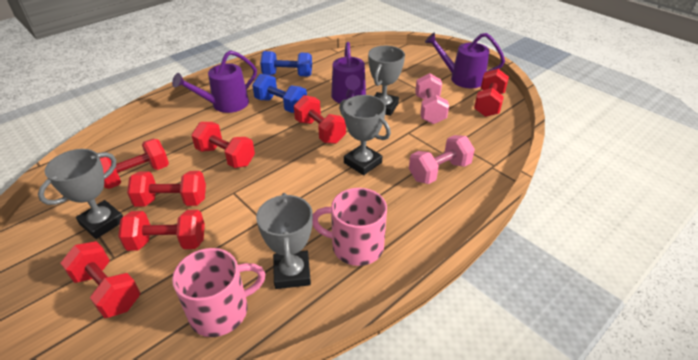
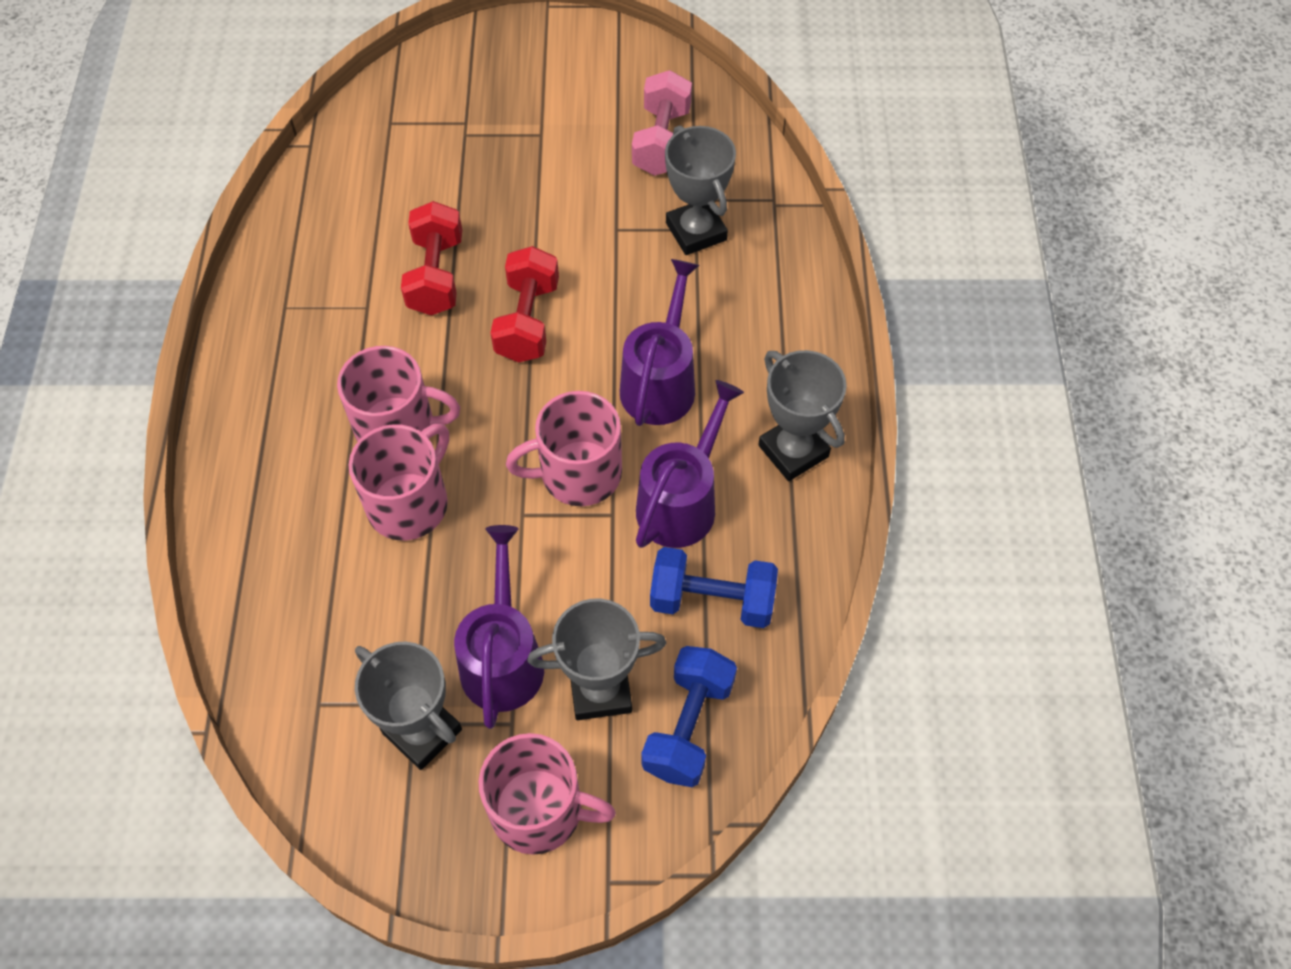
pink dumbbell: [409,135,475,184] [415,73,449,124] = 2 -> [632,70,692,176] = 1
pink mug: [172,248,266,337] [312,188,387,266] = 2 -> [337,346,460,442] [349,424,449,541] [479,733,616,855] [506,391,622,506] = 4
red dumbbell: [60,241,140,318] [100,139,169,189] [118,210,205,251] [127,171,206,207] [191,122,255,168] [294,95,346,144] [474,69,509,117] = 7 -> [401,201,462,316] [491,246,559,362] = 2

